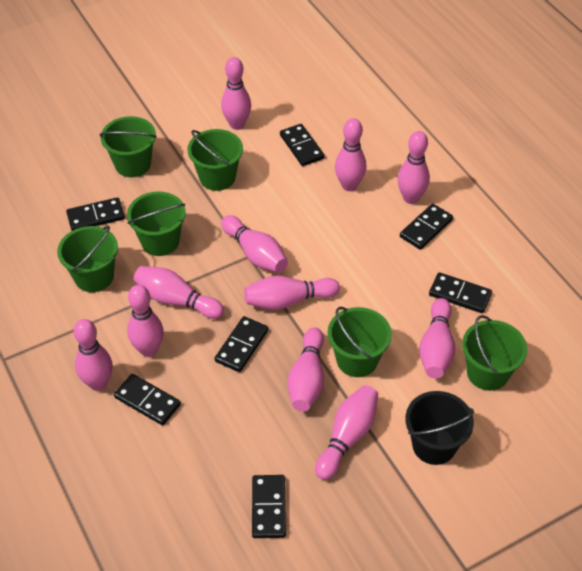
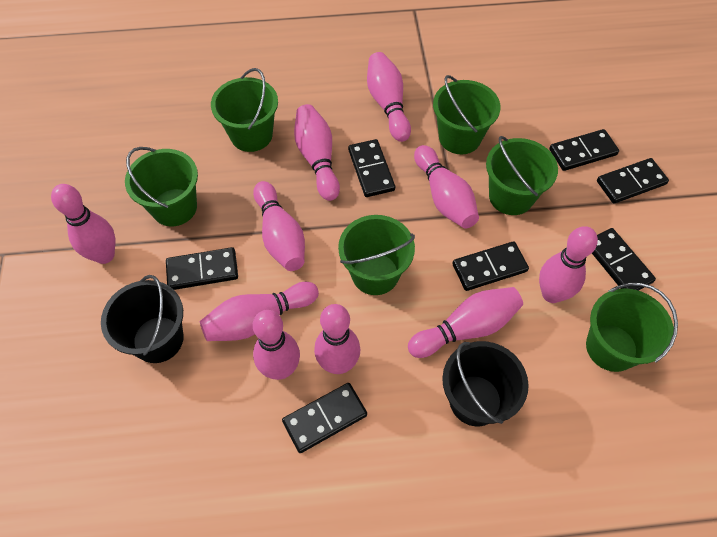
black bucket: [405,391,474,465] = 1 -> [101,275,184,363] [442,341,529,426] = 2
pink bowling pin: [74,319,113,391] [127,285,164,357] [133,266,224,319] [221,57,251,130] [221,215,288,273] [244,276,340,310] [288,327,324,412] [315,385,378,480] [335,118,367,191] [397,131,430,204] [419,298,455,379] = 11 -> [51,184,115,264] [200,282,319,341] [253,181,305,271] [253,310,300,380] [294,104,340,201] [314,304,360,374] [367,52,411,142] [408,287,523,358] [414,145,479,229] [539,226,598,303] = 10

